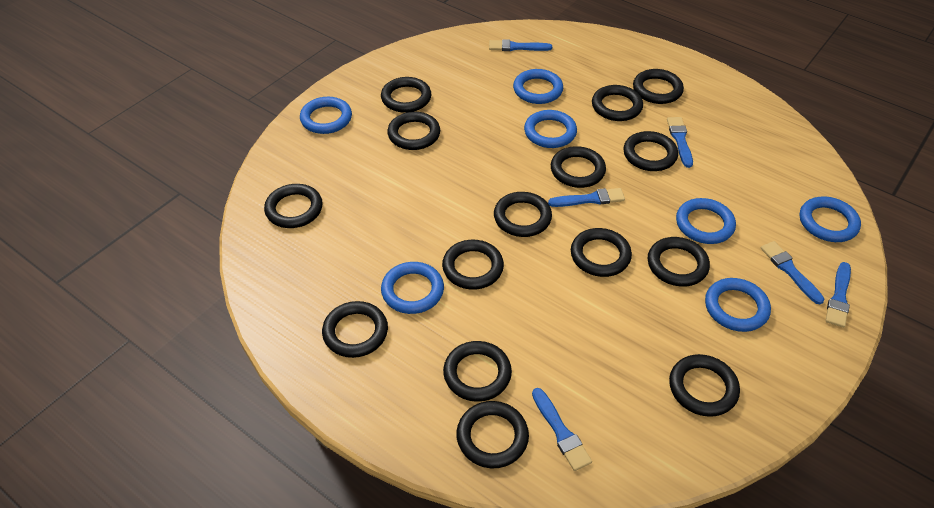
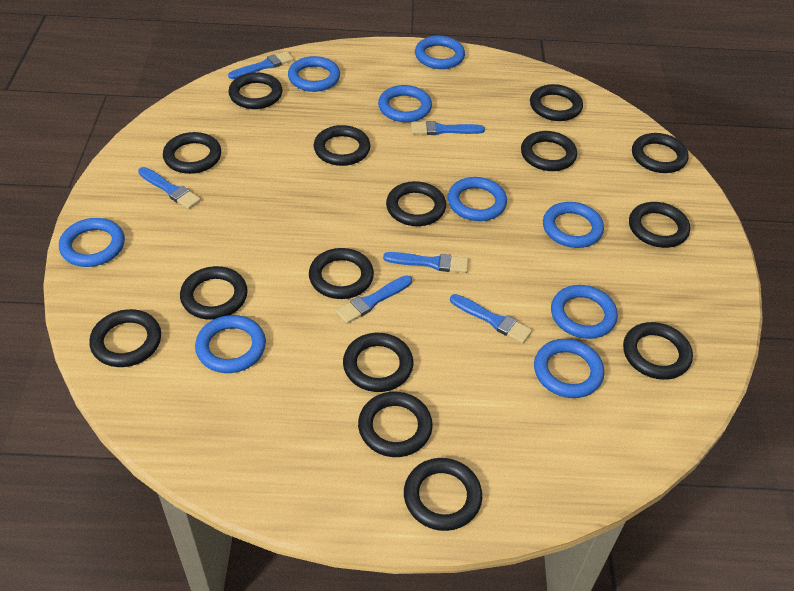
blue ring: [300,97,352,134] [381,262,444,314] [513,69,563,104] [524,110,577,148] [676,198,736,244] [705,278,771,332] [800,197,861,242] = 7 -> [59,218,125,267] [195,315,266,373] [288,56,340,92] [378,85,432,122] [415,36,465,69] [448,177,507,221] [534,339,604,398] [543,202,604,248] [551,285,618,339] = 9

